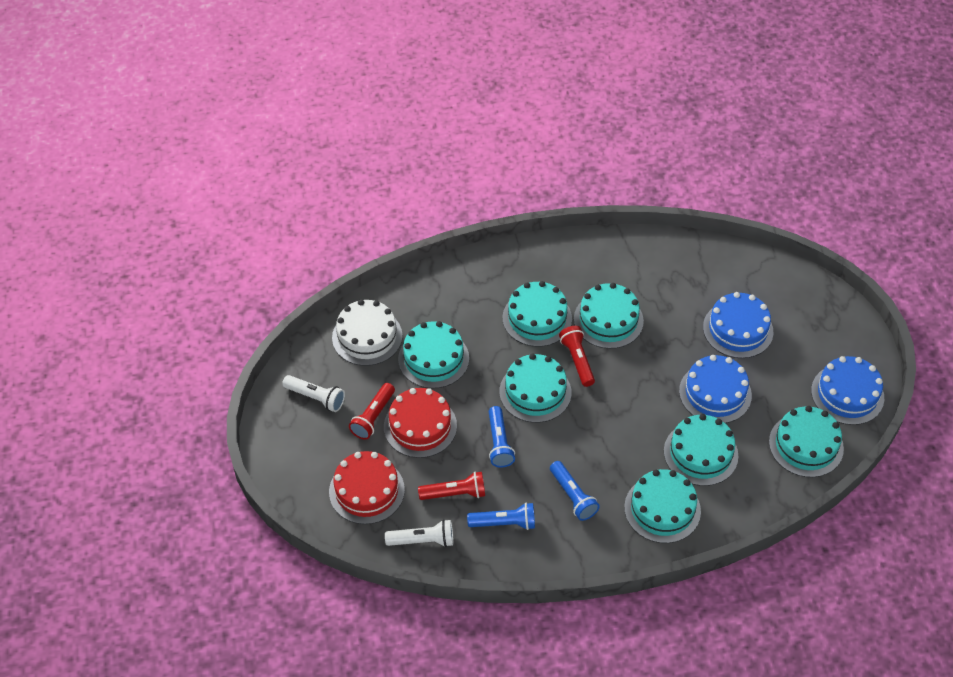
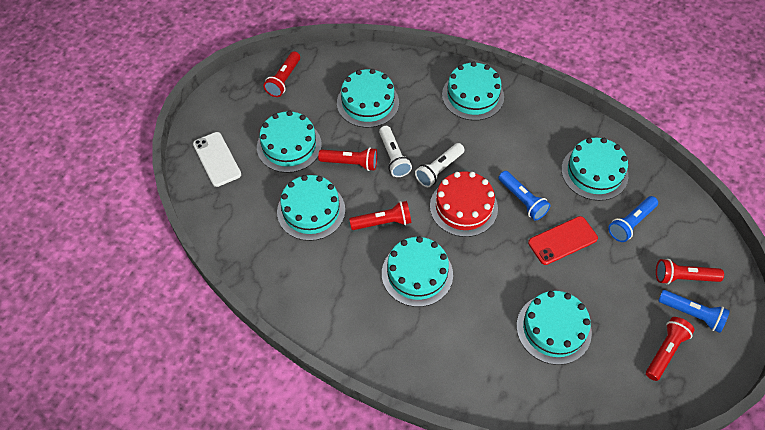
blue cake: [679,355,752,423] [703,292,773,358] [811,356,884,425] = 3 -> none = 0
red cake: [329,451,405,524] [384,388,457,458] = 2 -> [430,171,498,237] = 1
red flashlight: [349,383,395,440] [418,472,485,500] [559,326,595,387] = 3 -> [263,51,300,97] [318,147,377,171] [349,201,411,230] [646,317,695,381] [656,259,724,284] = 5
red phone: none = 0 -> [528,216,598,265] = 1
white cake: [332,299,402,366] = 1 -> none = 0
white phone: none = 0 -> [193,132,241,187] = 1

